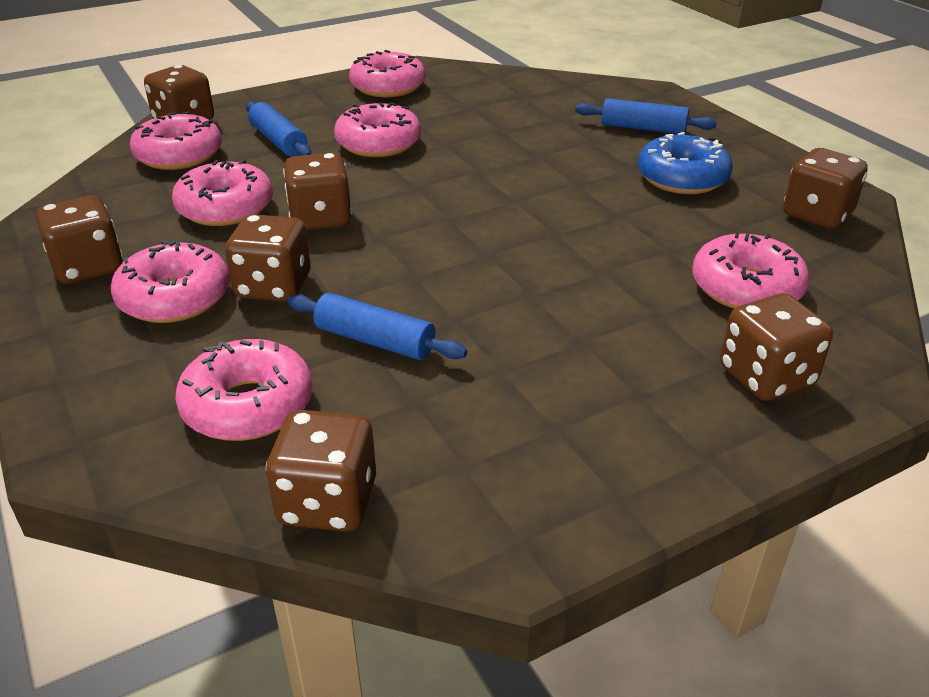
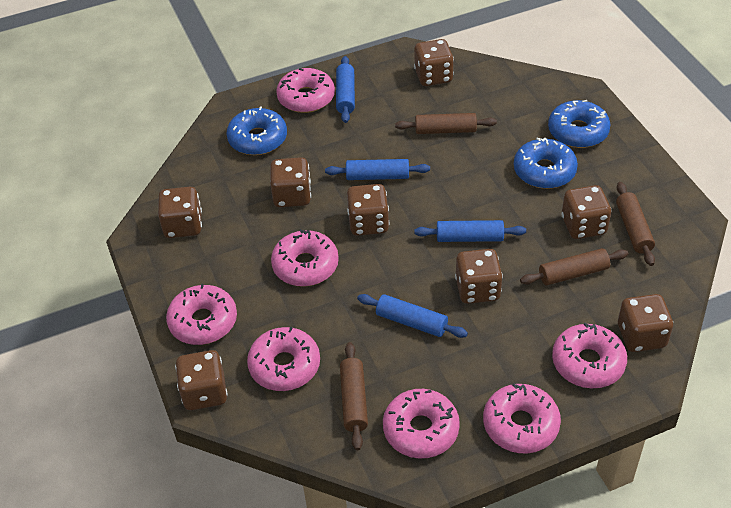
blue donut: [638,132,733,194] = 1 -> [227,106,287,155] [514,137,578,189] [548,100,611,148] = 3
blue rolling pin: [246,101,311,157] [287,293,467,360] [575,98,717,134] = 3 -> [325,159,430,180] [336,56,355,123] [357,294,468,338] [414,220,526,242] = 4
brown dice: [36,195,123,284] [144,65,214,120] [225,214,310,302] [266,410,376,532] [283,153,352,230] [720,294,833,401] [783,148,868,229] = 7 -> [158,187,202,238] [175,350,227,410] [270,157,311,207] [347,184,389,236] [414,39,454,86] [455,249,503,304] [561,185,611,239] [618,294,673,352] = 8
brown rolling pin: none = 0 -> [340,342,368,450] [395,113,497,134] [520,248,628,285] [616,182,655,266] = 4

